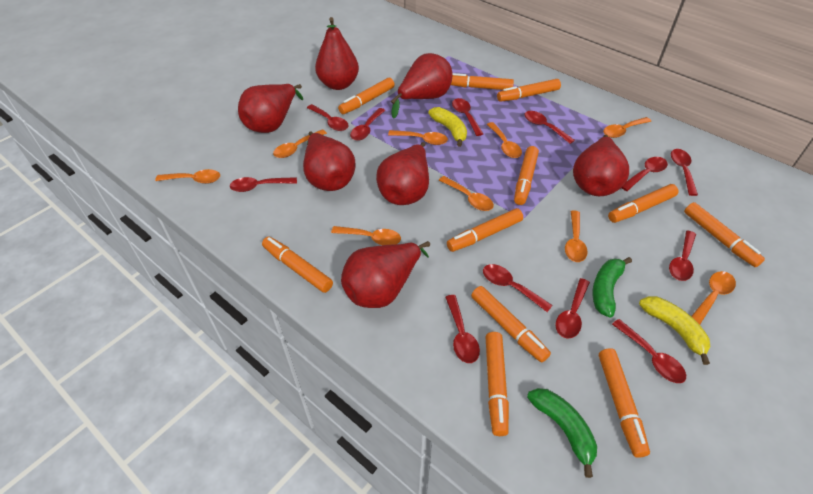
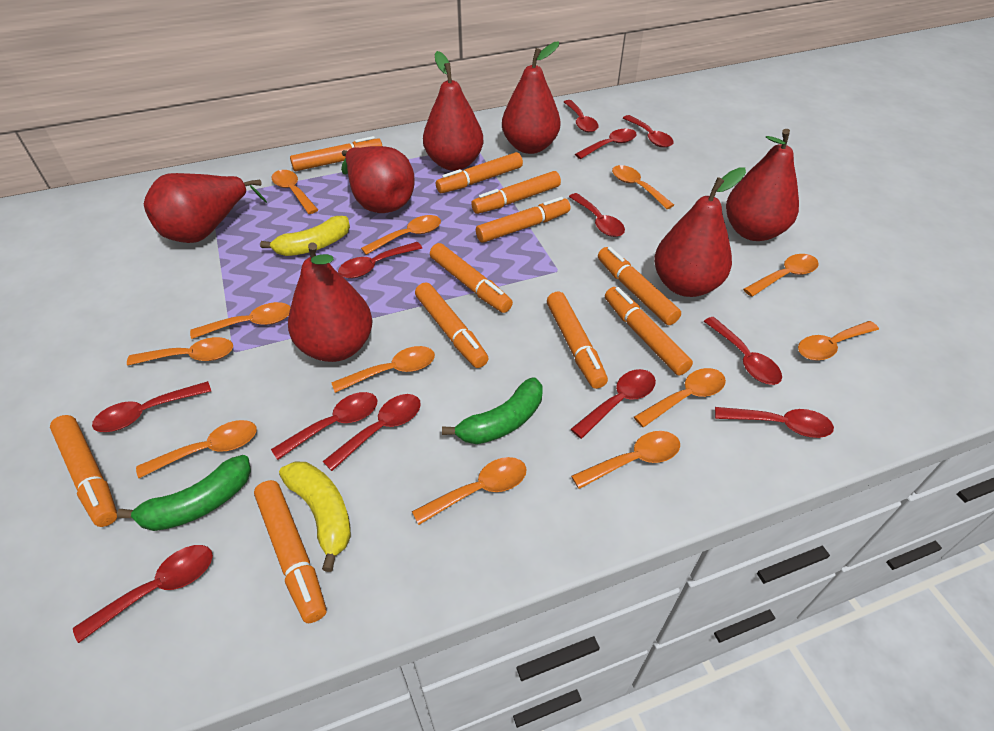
orange spoon: [155,169,220,184] [273,129,327,158] [331,226,401,245] [388,130,448,145] [439,176,494,211] [487,122,522,158] [565,211,588,262] [603,117,651,138] [691,271,736,325] = 9 -> [127,337,233,366] [136,420,257,478] [190,302,291,339] [272,170,318,214] [331,346,435,393] [361,215,441,255] [412,457,527,525] [571,431,680,489] [612,165,674,209] [634,368,726,427] [743,254,819,297] [798,321,879,361] = 12

